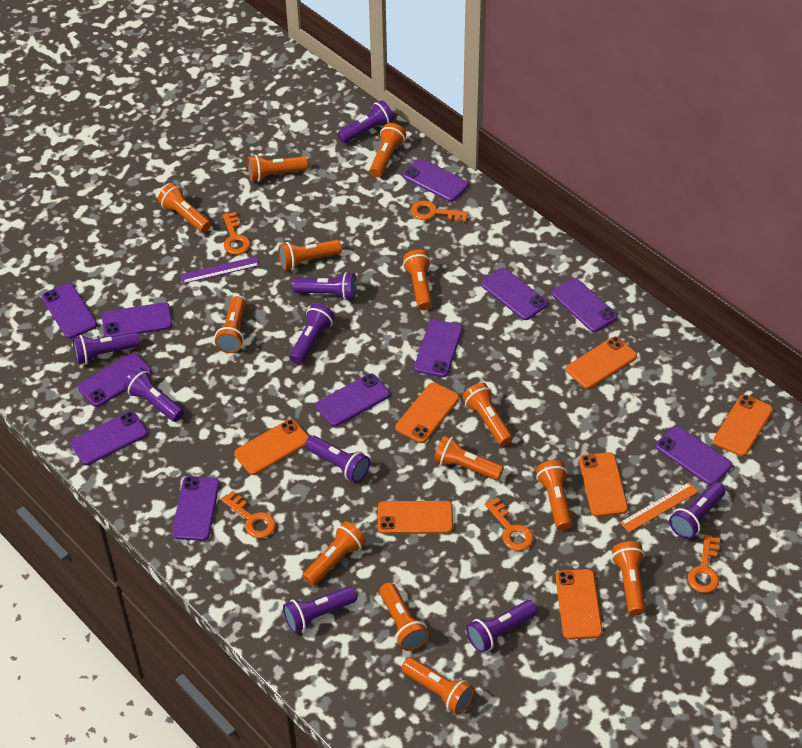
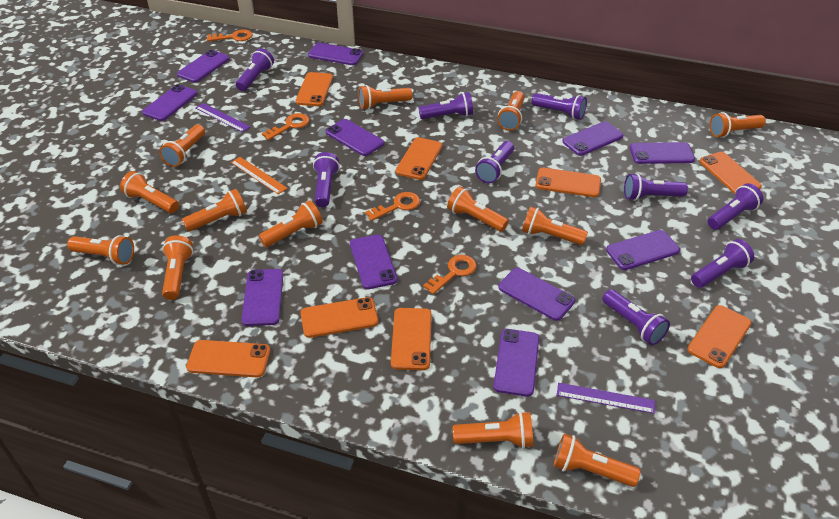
orange key: [221,491,276,538] [223,212,250,255] [411,200,469,222] [485,497,534,551] [688,535,720,593] = 5 -> [207,29,253,41] [262,113,309,140] [365,192,420,221] [423,255,477,294] = 4
orange phone: [234,419,309,475] [378,501,453,534] [395,382,459,443] [556,569,603,639] [566,336,637,389] [579,452,628,517] [713,394,773,456] = 7 -> [186,340,271,377] [296,72,333,106] [300,297,378,338] [391,308,432,370] [396,137,442,180] [535,167,601,197] [687,305,752,368] [700,152,762,194] = 8
purple ruler: [180,257,260,284] = 1 -> [196,103,251,132] [557,383,655,414] = 2

